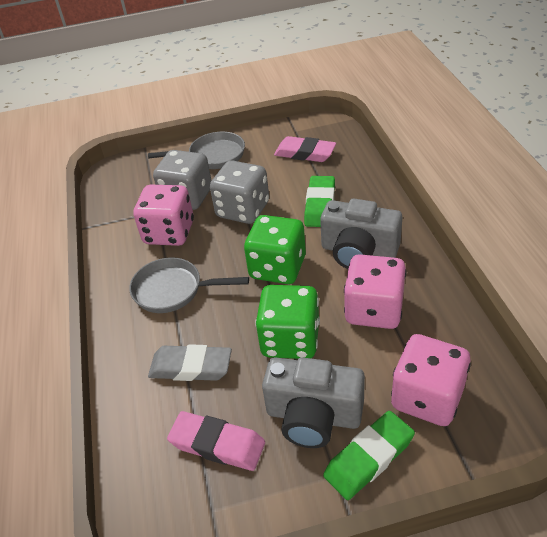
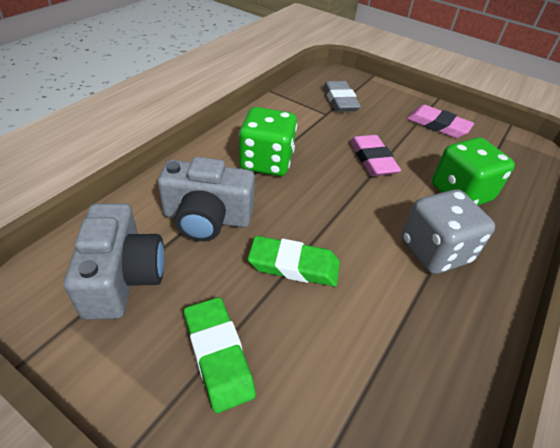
grey dice: [153,150,212,210] [210,160,269,224] = 2 -> [401,189,495,274] = 1
grey pan: [130,257,249,313] [148,132,245,169] = 2 -> none = 0
pink dice: [133,184,194,246] [344,254,406,329] [391,334,471,426] = 3 -> none = 0

